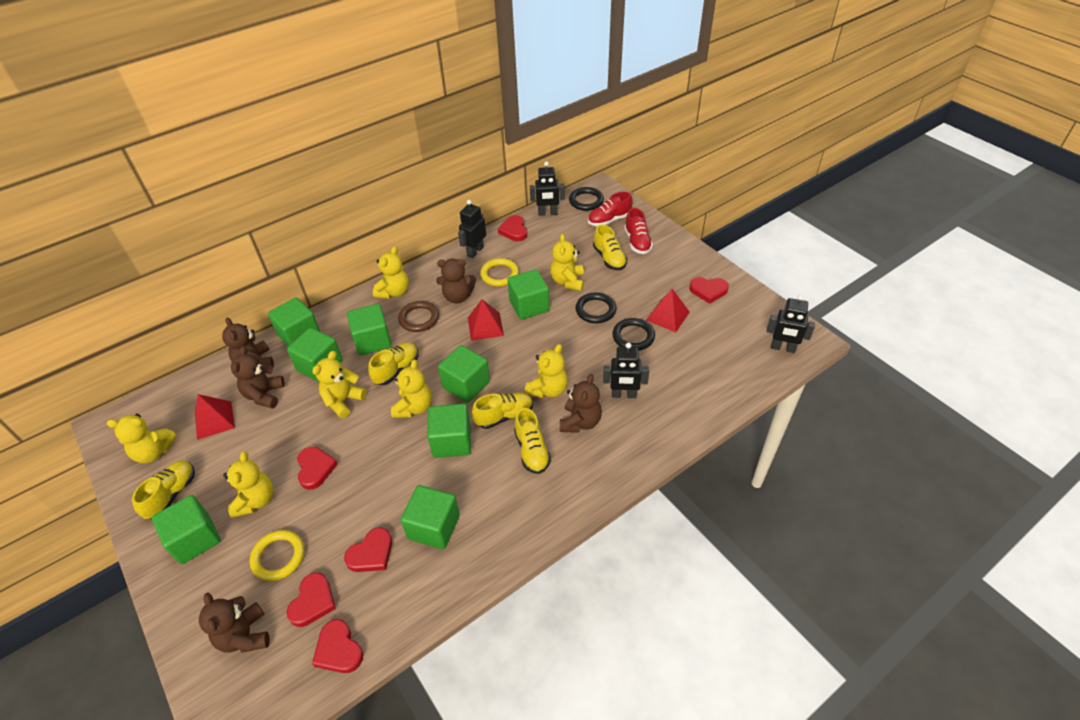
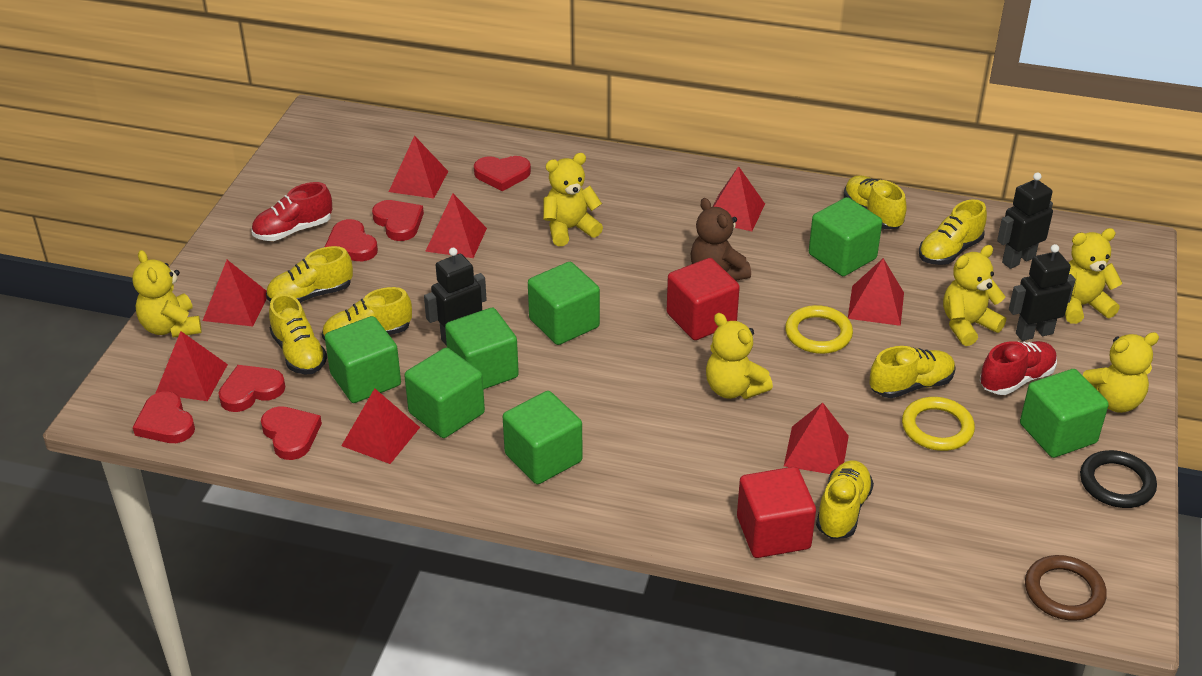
black ring: [569,187,604,211] [576,293,617,323] [612,318,655,351] = 3 -> [1080,450,1157,508] = 1
black robot: [458,200,486,258] [530,161,565,216] [603,343,649,398] [766,295,815,353] = 4 -> [424,248,487,346] [997,172,1053,269] [1009,244,1076,341] = 3
brown teddy bear: [199,593,270,653] [222,318,274,367] [231,346,285,409] [436,259,476,304] [560,374,602,433] = 5 -> [691,198,751,281] = 1
green cube: [152,495,221,564] [268,297,320,347] [287,328,343,382] [347,304,392,355] [401,485,460,549] [427,404,471,458] [438,345,490,403] [507,269,550,320] = 8 -> [325,316,401,403] [404,348,485,438] [445,308,519,390] [503,391,583,484] [528,262,600,345] [809,197,882,276] [1020,369,1109,458] = 7
red cube: none = 0 -> [667,258,740,340] [737,467,816,558] = 2
red pyramid: [195,394,235,440] [468,299,504,341] [646,289,690,332] = 3 -> [155,331,228,401] [203,260,267,327] [341,388,420,464] [389,136,448,198] [425,194,487,258] [713,166,765,231] [784,402,849,474] [848,258,904,326] = 8
yellow shoe: [132,460,195,519] [368,342,418,385] [472,393,533,429] [514,408,551,474] [593,224,627,270] = 5 -> [266,246,353,303] [269,294,327,375] [322,287,412,340] [816,460,874,539] [844,175,907,229] [869,346,956,398] [919,199,987,265] = 7
yellow teddy bear: [107,414,177,463] [223,451,273,518] [312,351,367,418] [373,246,409,299] [391,359,432,418] [525,344,568,398] [550,234,584,291] = 7 -> [132,250,202,338] [543,153,603,246] [706,313,773,399] [943,245,1006,346] [1065,228,1123,324] [1083,332,1159,413] = 6

